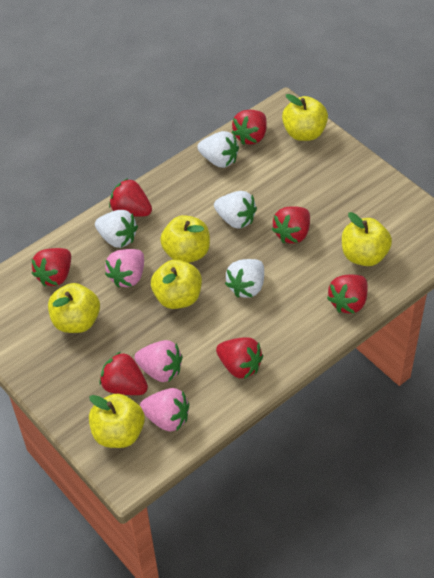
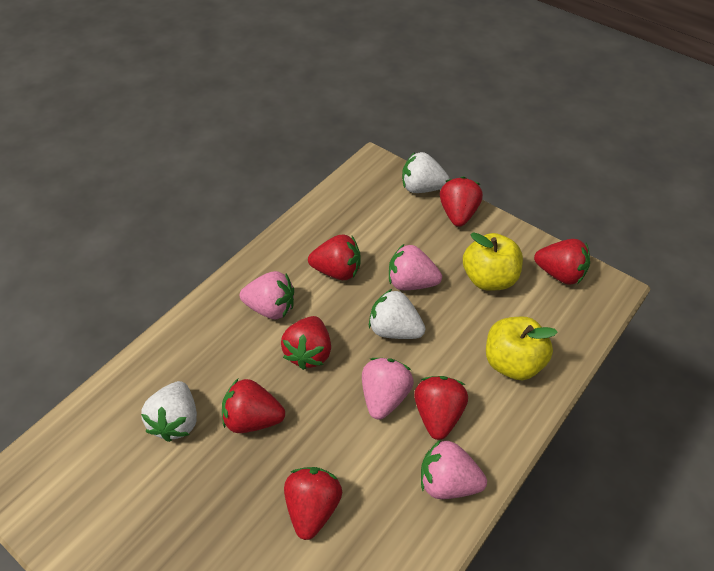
pink strawberry: [105,249,144,288] [134,340,183,382] [140,388,189,432] = 3 -> [240,271,294,319] [362,358,414,420] [389,244,442,290] [421,440,487,499] = 4
white strawberry: [95,210,138,248] [197,131,239,168] [214,191,257,229] [225,259,264,298] = 4 -> [141,381,197,442] [369,289,425,339] [402,152,450,193] = 3
yellow apple: [48,283,100,333] [89,394,145,448] [151,259,202,309] [160,215,210,263] [282,94,328,141] [342,212,392,266] = 6 -> [463,232,523,291] [486,317,558,380] = 2

